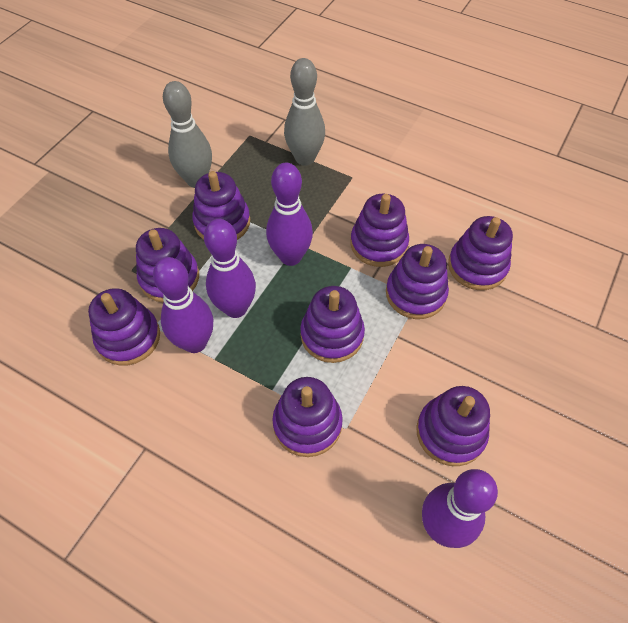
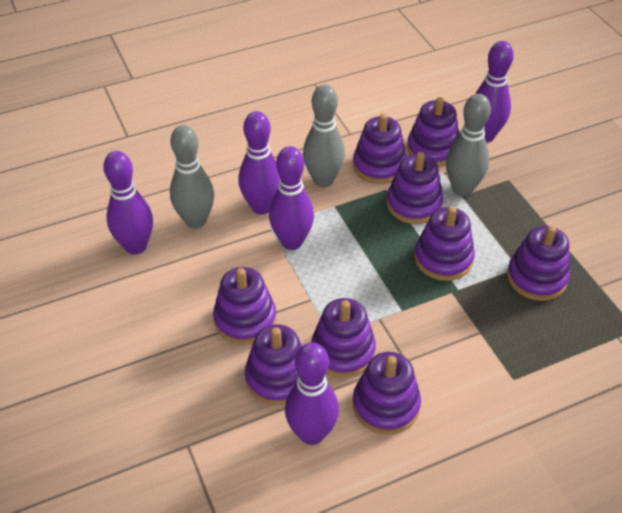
grey bowling pin: [163,81,212,188] [284,58,325,166] = 2 -> [170,125,214,229] [303,85,345,187] [446,94,491,196] = 3
purple bowling pin: [153,257,213,353] [204,219,256,318] [266,163,313,266] [422,469,498,548] = 4 -> [103,151,153,255] [238,111,280,214] [269,146,314,250] [285,342,339,445] [475,41,514,142] = 5

